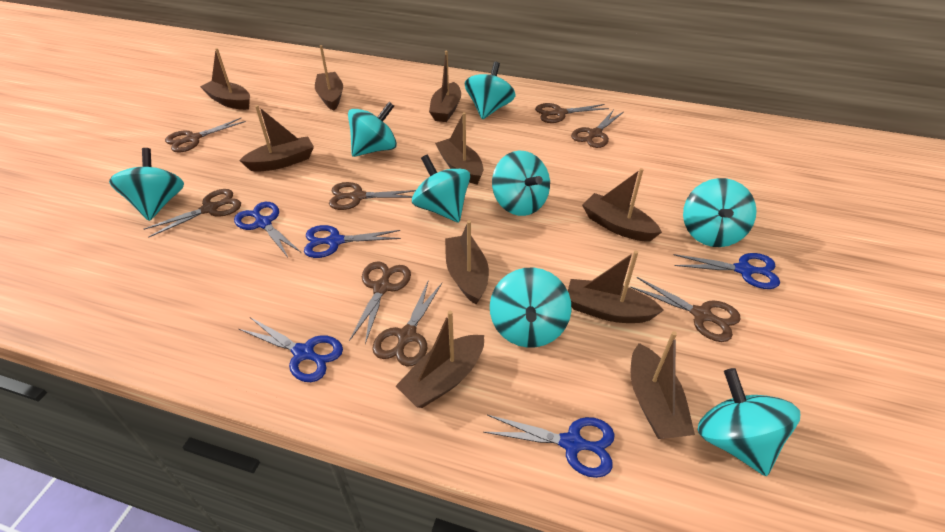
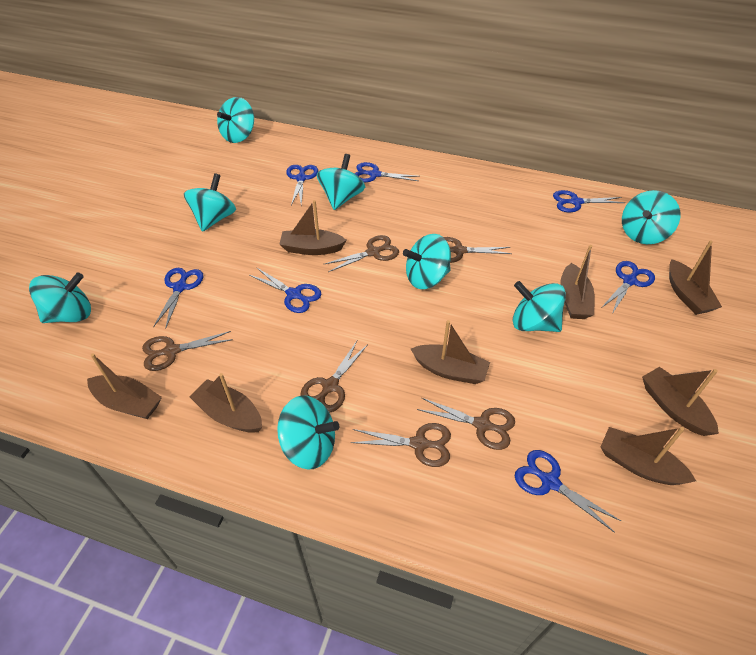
blue scissors: [234,202,301,257] [239,317,343,382] [304,225,401,258] [483,415,615,478] [674,253,780,289] = 5 -> [153,268,204,329] [249,267,321,313] [286,165,318,205] [354,162,420,182] [515,450,621,533] [553,190,625,212] [601,261,655,314] = 7
brown boat: [200,48,250,110] [239,105,314,172] [315,45,343,111] [396,311,484,408] [429,51,461,122] [435,112,483,184] [445,220,489,305] [568,251,664,323] [582,168,662,241] [630,331,695,439] = 10 -> [87,353,162,419] [190,373,262,433] [279,200,347,255] [411,320,490,384] [560,245,595,319] [601,427,696,485] [642,367,719,436] [669,240,722,315] = 8
brown scissors: [144,189,241,238] [165,118,246,152] [329,182,416,210] [349,261,411,344] [372,280,442,366] [535,103,609,123] [571,110,623,148] [630,277,741,342] = 8 -> [142,331,233,371] [300,341,368,413] [325,235,399,272] [351,423,451,467] [417,398,515,450] [444,237,512,263] = 6

